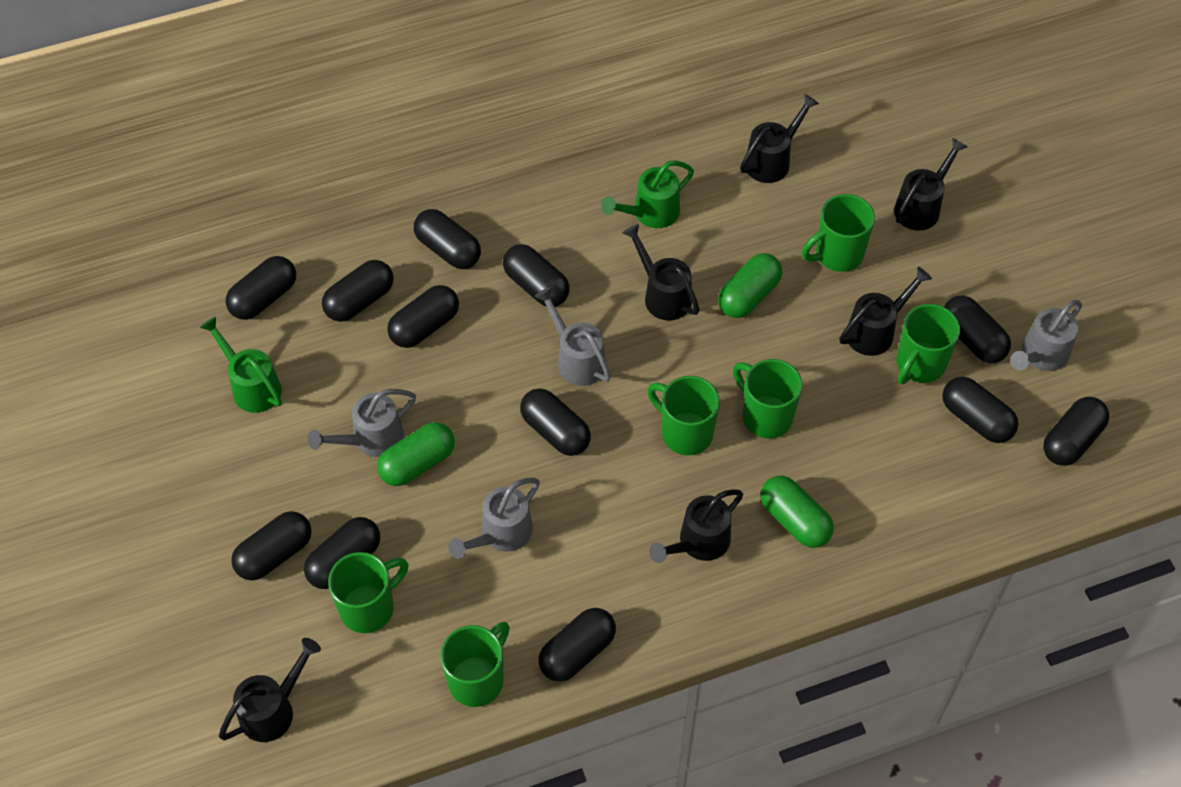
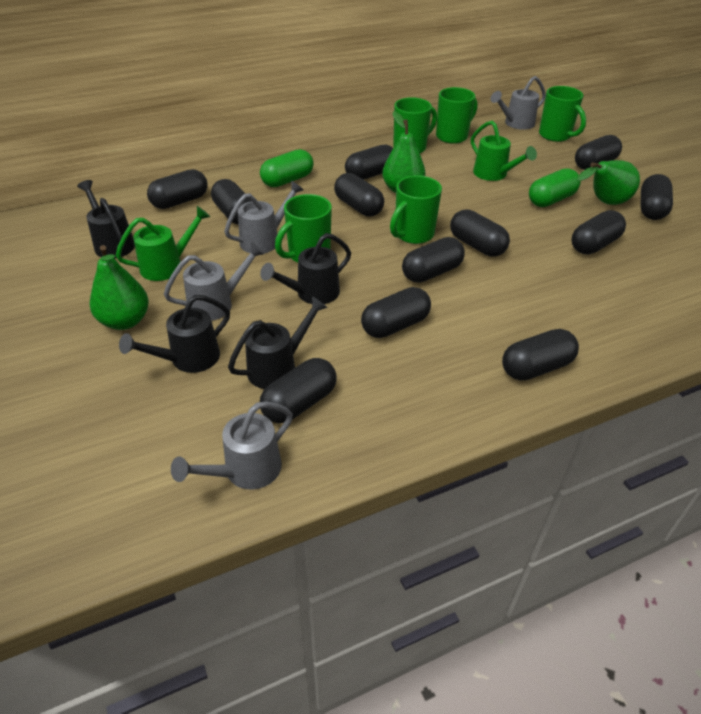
black watering can: [219,638,321,742] [623,224,700,321] [649,489,743,563] [740,94,819,183] [839,266,932,356] [894,138,968,231] = 6 -> [77,180,135,258] [119,295,230,373] [228,296,328,389] [260,233,351,304] = 4
green capsule: [377,422,455,486] [718,253,782,318] [761,476,834,548] = 3 -> [260,149,314,187] [529,168,581,207] = 2
green mug: [328,552,408,633] [440,622,510,707] [647,376,720,455] [733,359,802,438] [802,194,875,272] [896,304,960,384] = 6 -> [275,194,332,263] [390,175,442,244] [393,97,437,153] [436,87,477,144] [539,86,586,142] = 5
green pear: none = 0 -> [90,245,149,330] [382,111,426,193] [577,160,640,205] = 3

